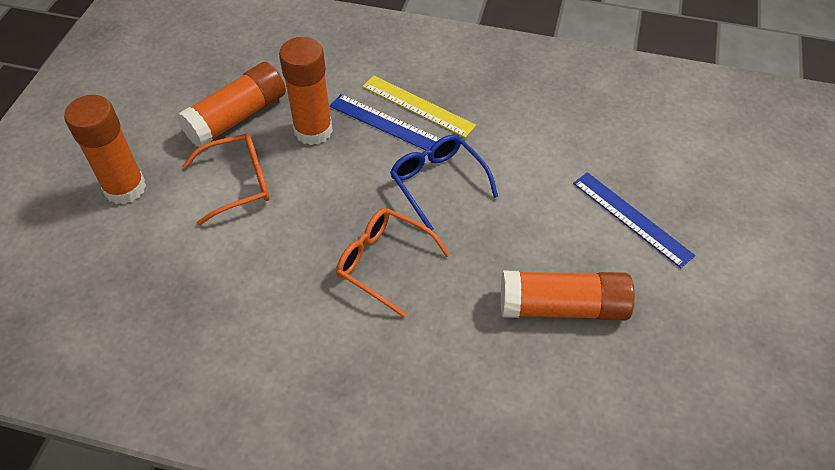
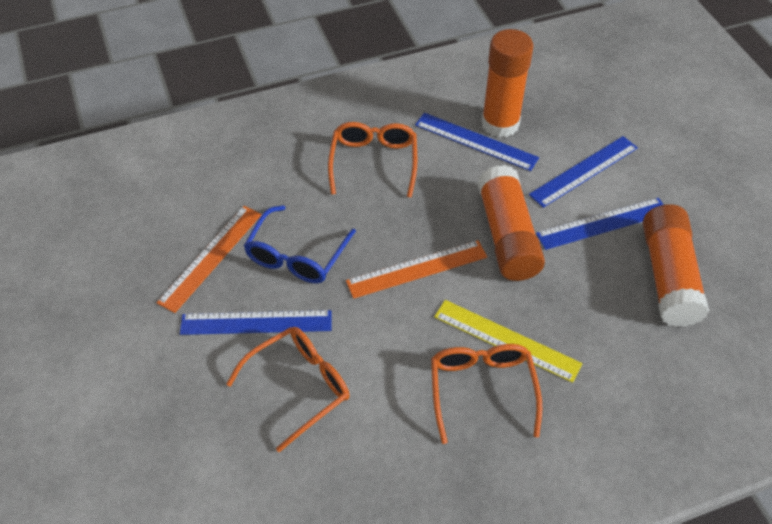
blue ruler: [330,94,441,150] [573,172,695,268] = 2 -> [180,310,332,335] [415,113,539,171] [529,136,638,208] [536,198,664,250] = 4
orange glasses: [182,133,270,226] [336,208,450,318] = 2 -> [226,327,350,452] [328,122,417,198] [431,344,542,444] = 3
orange glue stick: [64,95,146,204] [177,62,286,147] [279,37,333,145] [501,271,635,320] = 4 -> [477,165,545,281] [481,29,533,138] [643,204,709,327] = 3
orange ruler: none = 0 -> [157,206,262,313] [346,240,487,299] = 2

